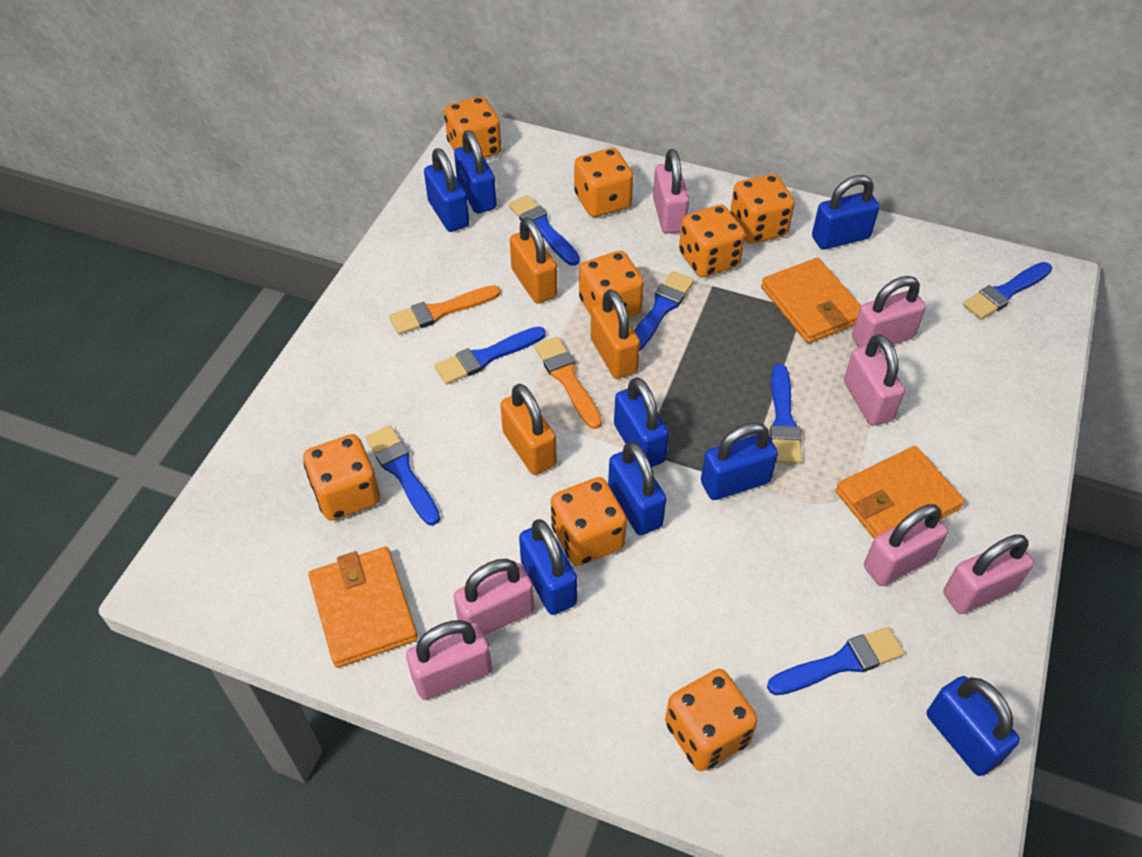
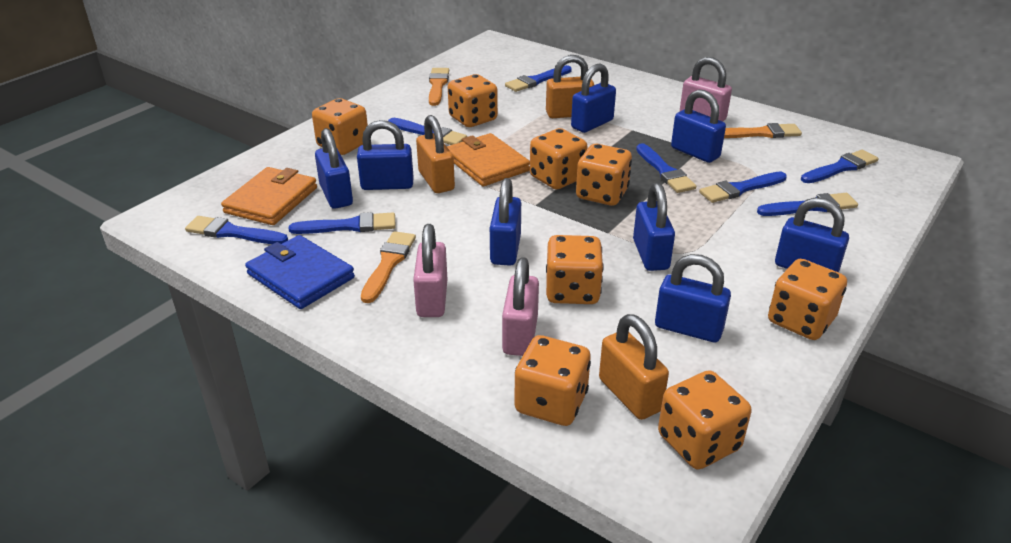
blue brush: [366,425,440,525] [435,326,545,384] [509,195,580,266] [634,271,694,351] [767,627,905,695] [770,364,802,464] [963,262,1052,320] = 7 -> [185,216,288,244] [288,212,396,234] [388,118,467,145] [505,65,572,92] [636,143,696,193] [699,171,787,203] [757,193,858,216] [801,150,878,183] = 8
blue wallet: none = 0 -> [245,235,355,309] = 1
orange brush: [389,285,501,335] [534,337,602,429] = 2 -> [361,231,416,303] [429,68,449,106] [724,123,802,138] = 3
orange wallet: [308,547,418,668] [761,258,861,343] [836,446,965,539] = 3 -> [221,167,317,225] [447,133,530,186] = 2
pink padlock: [406,620,492,700] [453,559,534,635] [653,149,689,233] [844,334,905,426] [852,276,926,348] [864,504,948,586] [943,534,1034,614] = 7 -> [413,224,447,317] [502,257,539,356] [680,57,732,121] = 3

